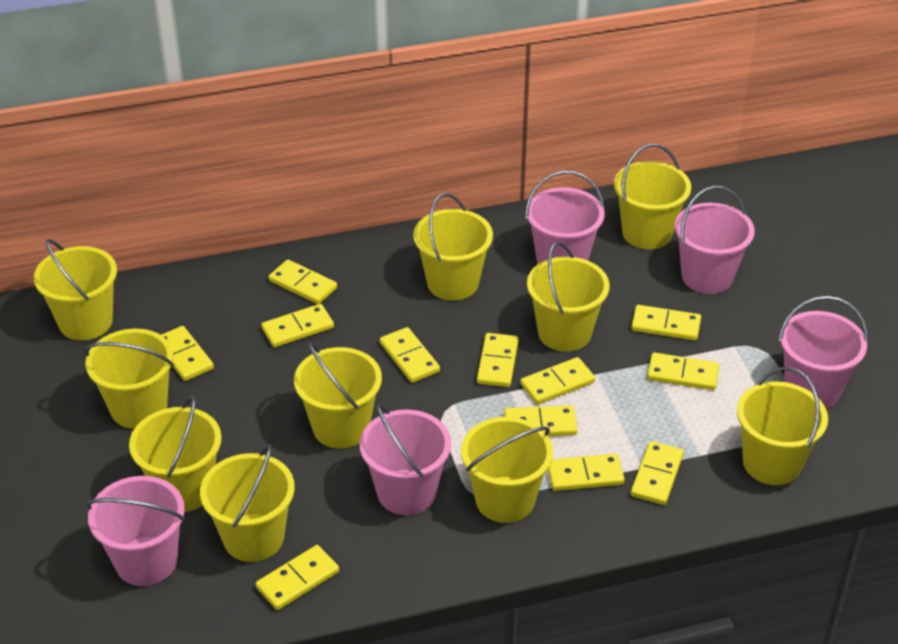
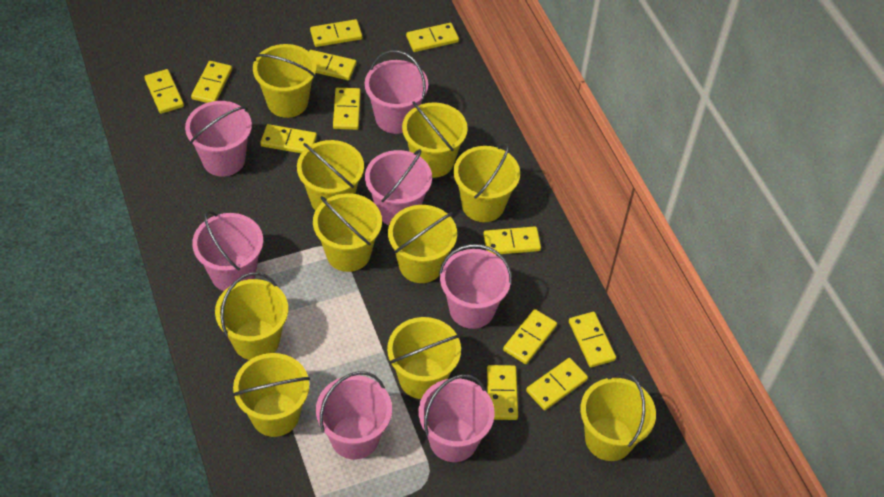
pink bucket: [86,476,185,586] [360,404,451,515] [525,171,605,264] [675,186,755,294] [778,296,868,408] = 5 -> [185,101,252,176] [192,211,263,291] [316,371,392,460] [365,50,428,134] [365,149,432,225] [419,374,495,462] [439,244,512,329] = 7

